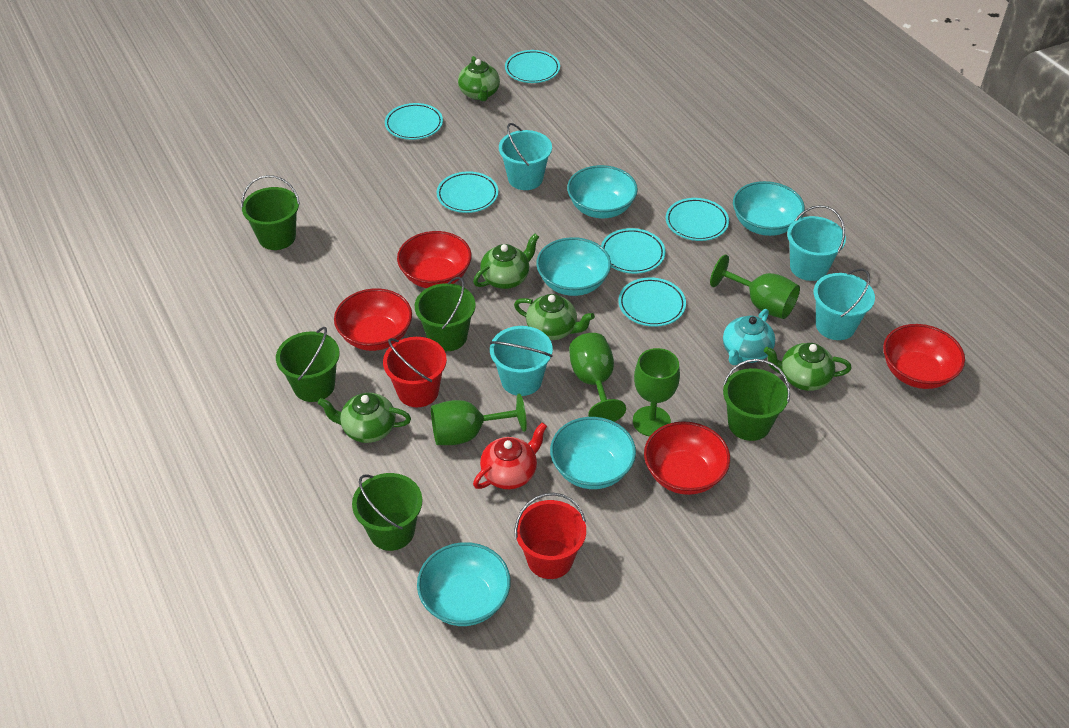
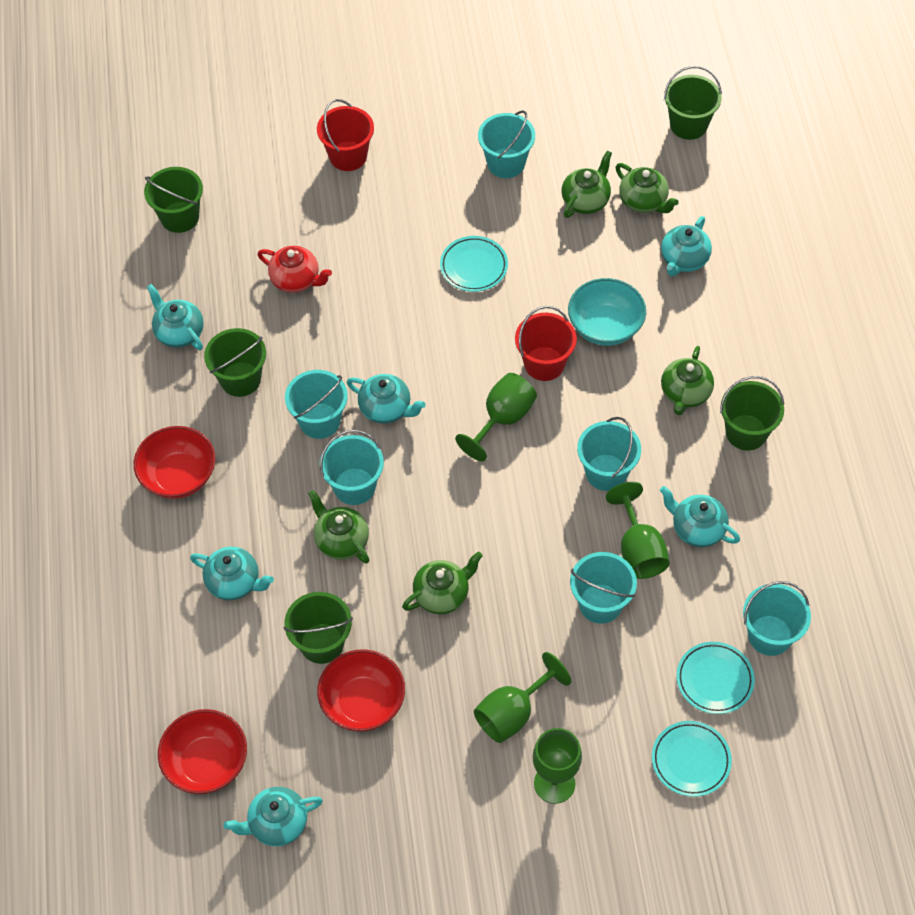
red bowl: [334,288,412,351] [397,231,472,288] [644,421,730,495] [883,324,965,389] = 4 -> [134,426,215,499] [158,709,247,794] [317,649,405,731] = 3
turquoise bowl: [417,542,511,626] [536,237,611,296] [550,417,636,489] [567,165,638,218] [733,181,805,236] = 5 -> [568,278,646,346] = 1
turquoise bucket: [489,326,553,396] [499,123,552,190] [787,205,846,281] [814,269,875,340] = 4 -> [285,370,348,439] [320,430,384,505] [478,110,535,178] [570,552,637,624] [577,417,641,491] [743,581,811,656] = 6
turquoise plate: [385,103,443,140] [437,171,498,213] [505,50,560,83] [601,228,665,274] [619,277,686,327] [666,198,729,241] = 6 -> [440,236,508,292] [652,721,732,797] [676,642,755,714] = 3
turquoise teapot: [723,309,775,365] = 1 -> [147,284,204,350] [190,547,274,600] [224,787,323,846] [347,374,426,424] [660,486,740,547] [661,216,712,276] = 6

